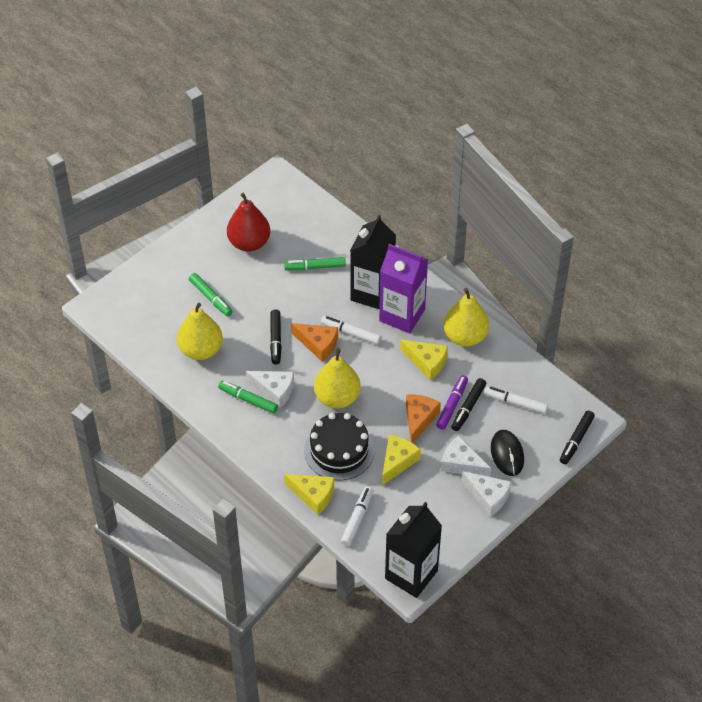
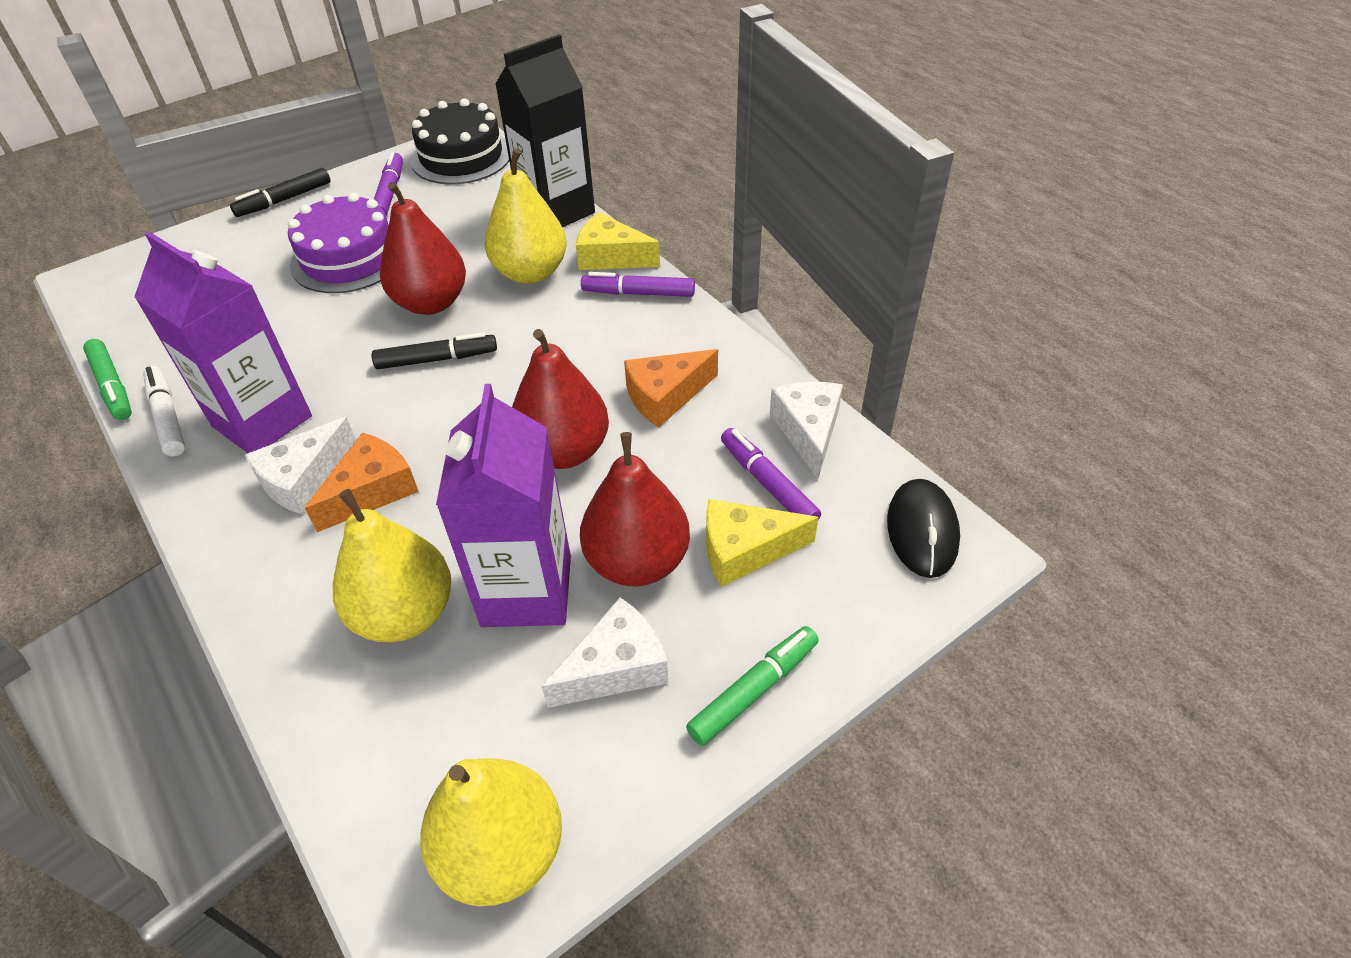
black carton: [350,215,396,309] [385,502,442,598] = 2 -> [495,34,595,227] = 1
black marker: [270,309,282,365] [451,378,486,431] [560,411,595,464] = 3 -> [230,168,331,217] [372,332,497,369] = 2
green marker: [189,273,233,316] [218,381,278,414] [284,257,346,270] = 3 -> [83,339,132,420] [686,626,819,746] = 2
purple cake: none = 0 -> [288,193,389,293] = 1
purple carton: [379,244,428,333] = 1 -> [134,232,312,453] [436,384,571,627] = 2
purple marker: [436,375,468,430] = 1 -> [374,152,403,215] [581,272,695,297] [721,428,821,520] = 3
red pear: [227,193,271,252] = 1 -> [380,182,466,315] [512,329,609,469] [580,432,690,586] = 3
white marker: [321,316,381,344] [341,486,373,546] [484,386,548,414] = 3 -> [143,366,186,457] = 1
yellow cheese: [284,474,334,515] [382,435,421,485] [400,340,448,380] = 3 -> [576,212,660,270] [706,499,818,587] = 2

